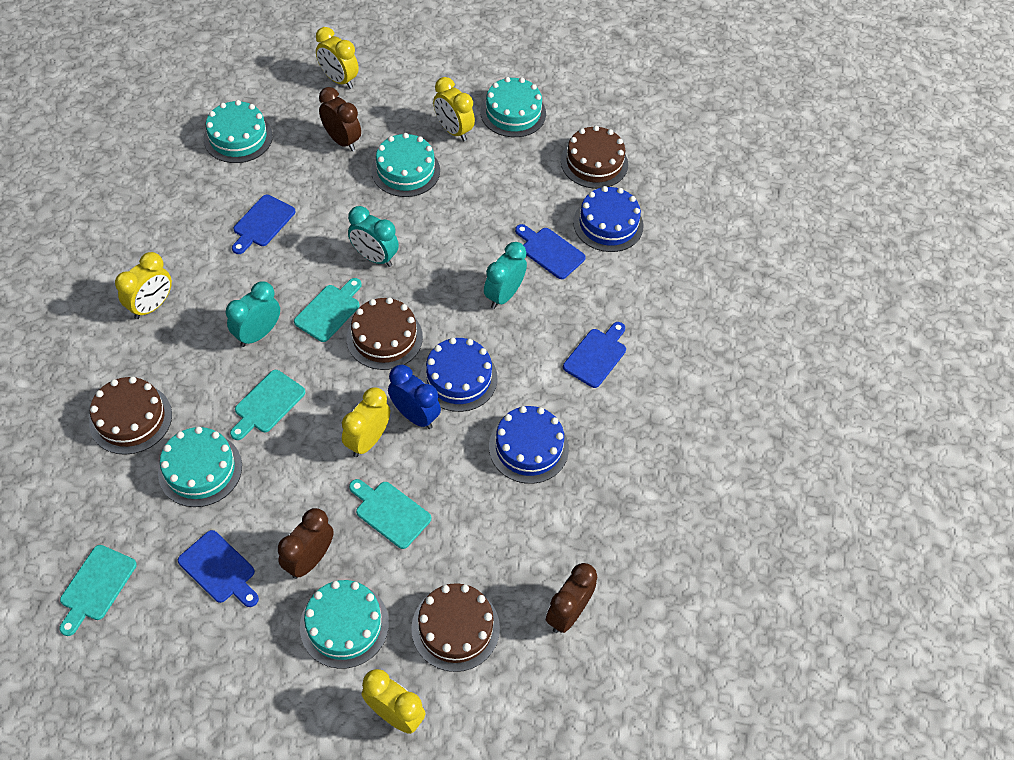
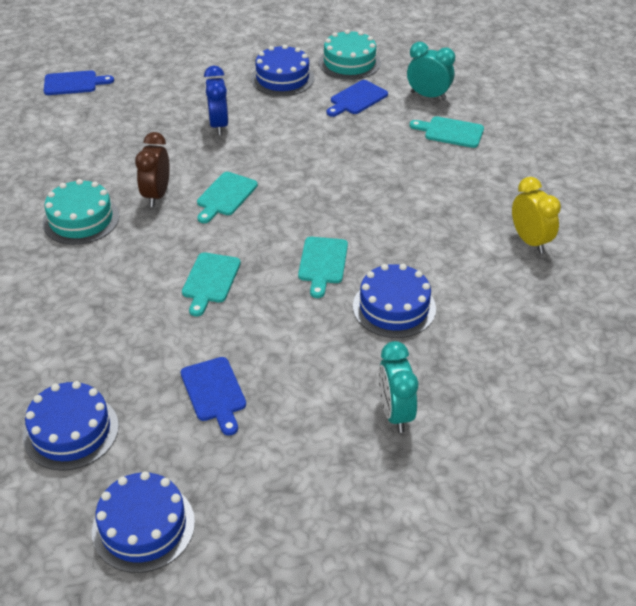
blue cake: [420,338,498,412] [489,406,569,484] [573,186,644,252] = 3 -> [23,381,119,470] [92,471,195,573] [251,44,315,96] [353,264,436,338] = 4
blue cutting board: [178,530,259,607] [232,195,295,254] [515,224,586,279] [563,322,626,388] = 4 -> [44,70,114,95] [181,357,246,436] [326,80,388,117] = 3
brown cake: [89,377,172,455] [346,297,423,370] [411,583,500,672] [561,126,628,189] = 4 -> none = 0
brown clock: [278,508,334,579] [319,87,361,151] [546,563,597,633] = 3 -> [135,132,170,207] = 1
turquoise cake: [158,427,242,507] [203,100,273,163] [300,580,389,669] [371,133,440,197] [480,77,546,137] = 5 -> [42,179,119,245] [319,29,381,80] = 2
turquoise clock: [226,281,280,347] [348,206,399,267] [484,242,527,309] = 3 -> [378,341,418,433] [407,42,455,100] = 2
yellow clock: [115,252,172,319] [316,27,359,89] [342,387,390,457] [362,669,426,734] [433,77,475,141] = 5 -> [512,177,561,254] = 1

